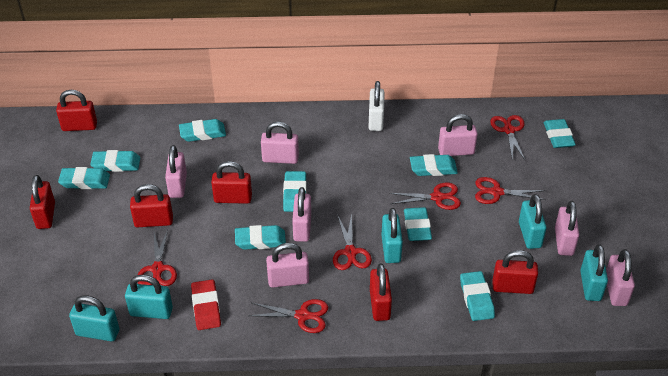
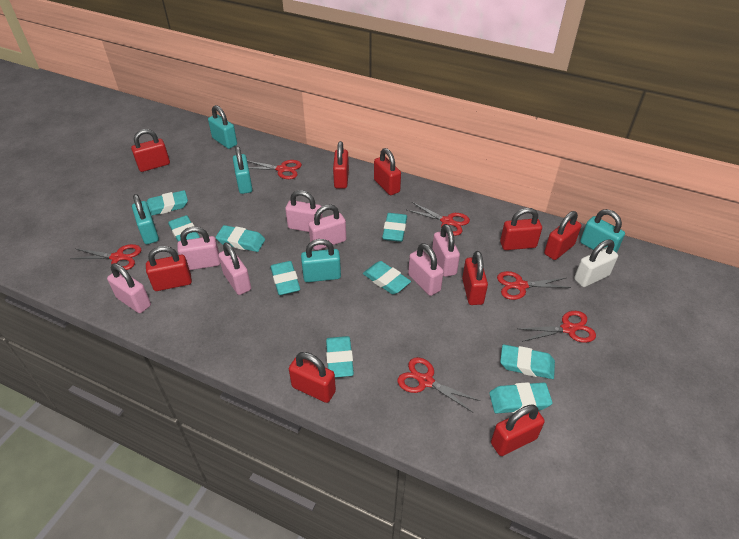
red eraser: [191,279,221,330] = 1 -> none = 0
red padlock: [30,175,55,229] [56,90,97,131] [130,184,173,227] [211,161,252,204] [370,263,392,321] [492,250,538,294] = 6 -> [131,129,170,172] [146,246,192,291] [289,352,336,403] [333,141,349,188] [374,148,401,195] [462,251,488,305] [491,405,545,456] [500,208,542,250] [544,211,581,260] = 9

